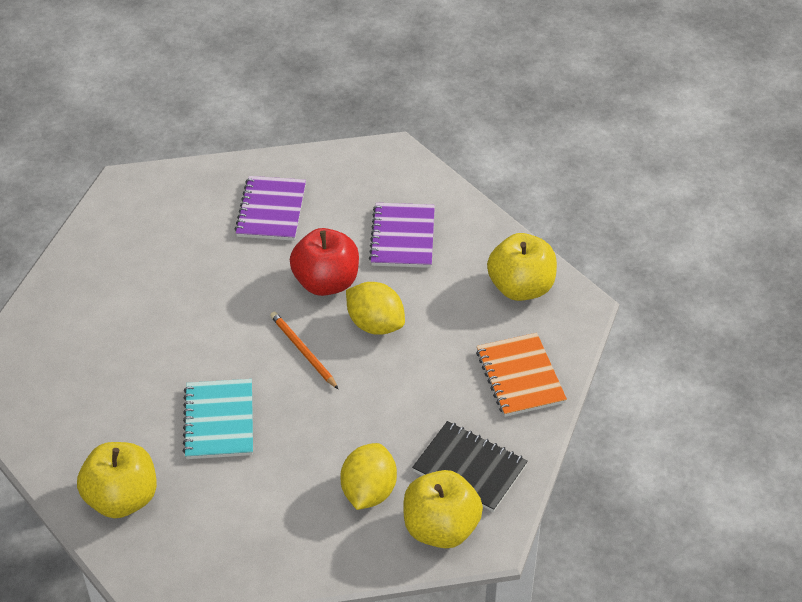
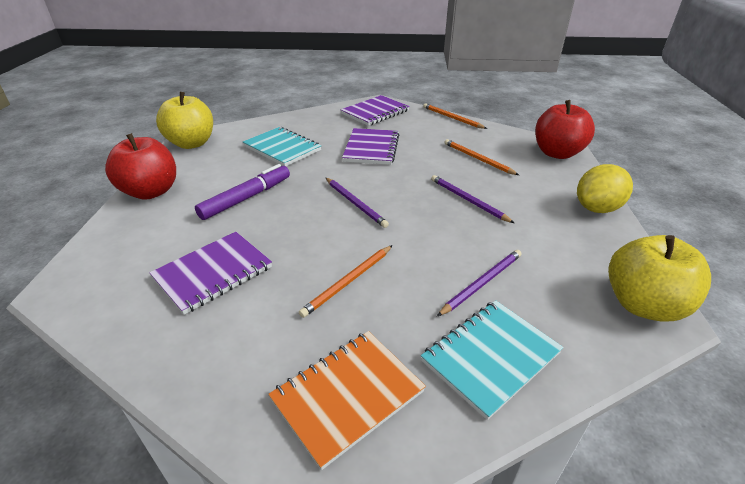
black notebook: [412,421,528,512] = 1 -> none = 0
orange pencil: [270,312,338,389] = 1 -> [299,245,393,318] [423,103,487,129] [444,139,519,175] = 3
purple marker: none = 0 -> [195,164,290,220] = 1
purple notebook: [235,176,306,241] [369,203,435,268] = 2 -> [149,232,272,315] [341,95,410,126] [342,128,399,165] = 3
purple pencil: none = 0 -> [326,178,389,228] [431,175,514,223] [437,250,522,316] = 3
red apple: [290,228,359,296] = 1 -> [105,133,176,199] [535,100,595,159] = 2
turquoise notebook: [183,379,253,459] = 1 -> [243,127,321,166] [421,300,564,420] = 2
yellow apple: [77,442,157,518] [403,470,483,548] [487,233,557,301] = 3 -> [156,92,213,149] [608,235,711,322] = 2
yellow lemon: [340,443,397,510] [346,282,405,335] = 2 -> [577,164,633,213] = 1

